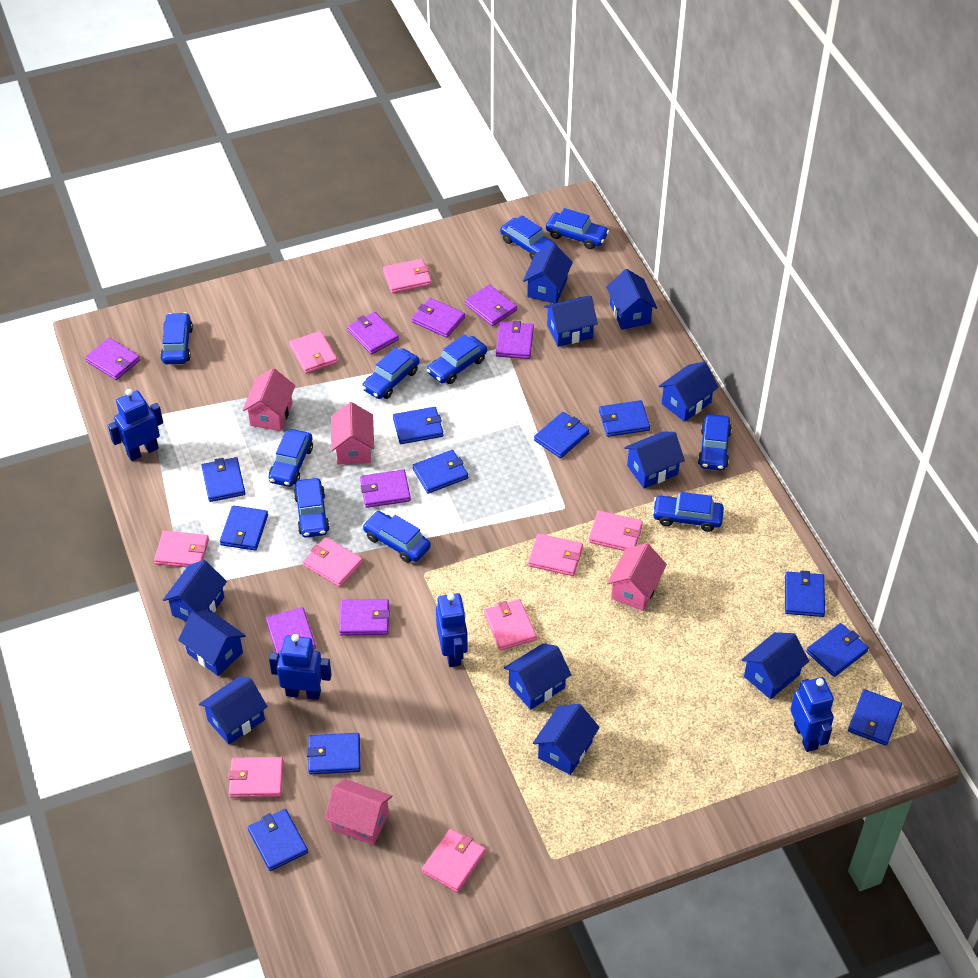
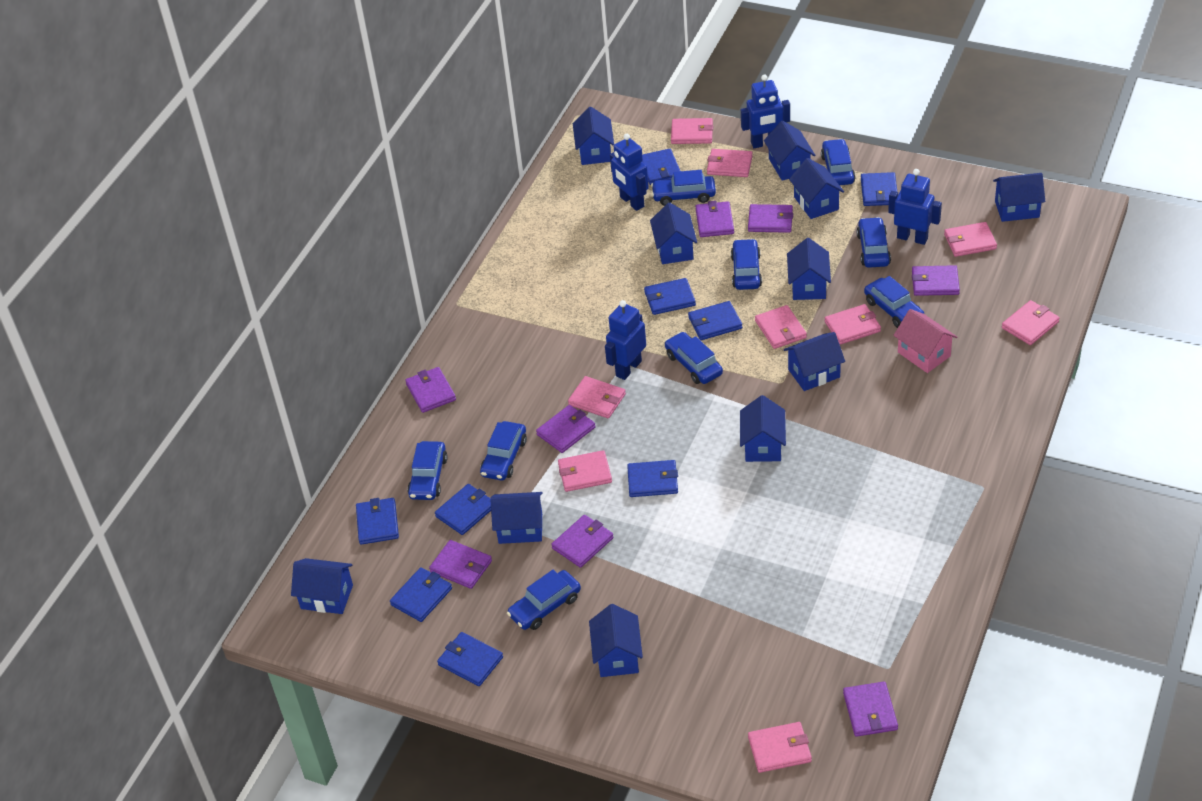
blue car: [160,312,193,364] [269,429,313,487] [294,478,330,538] [362,347,419,399] [362,511,431,563] [427,334,487,384] [500,215,556,260] [546,208,609,249] [652,492,724,532] [698,414,732,471] = 10 -> [407,441,448,500] [480,421,527,480] [507,570,581,630] [651,170,716,206] [665,332,723,384] [731,239,762,290] [821,139,856,185] [857,217,891,268] [864,276,924,328] = 9
blue wallet: [201,457,245,502] [220,505,268,550] [248,809,308,871] [307,733,360,774] [393,407,443,444] [412,450,468,494] [534,412,590,458] [599,400,650,437] [785,570,825,617] [806,623,869,677] [848,689,902,746] = 11 -> [356,498,399,545] [390,567,452,622] [435,484,491,535] [437,632,503,686] [627,460,678,497] [642,149,680,185] [644,278,696,315] [688,301,742,340] [861,172,897,206] = 9
pink house: [242,368,295,431] [324,779,392,845] [331,402,374,465] [607,543,667,611] = 4 -> [893,309,957,373] = 1

